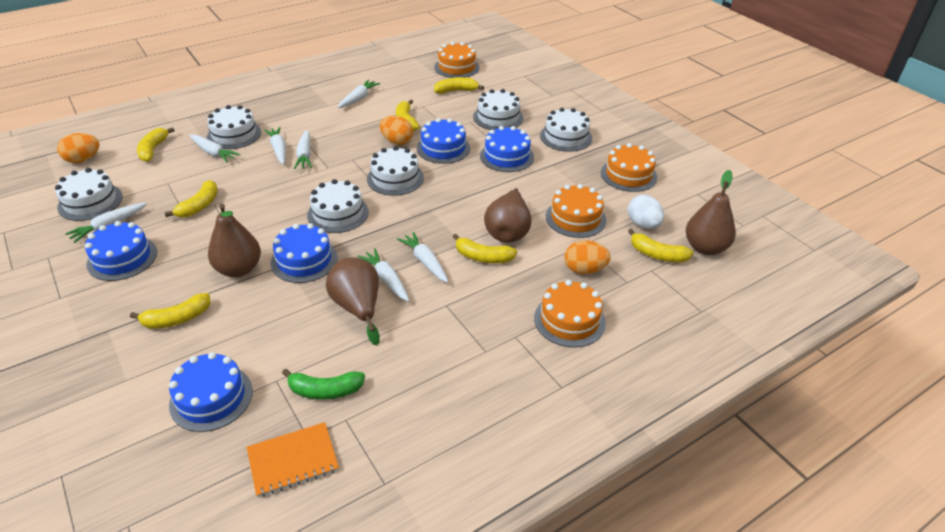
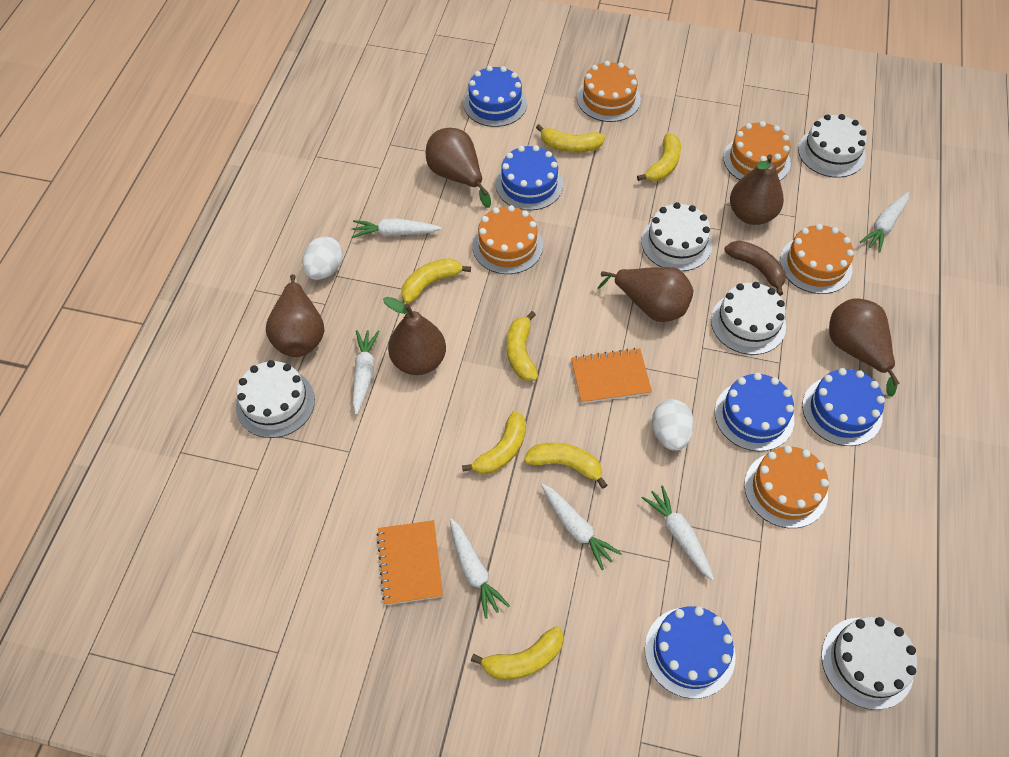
brown banana: none = 0 -> [725,241,786,296] = 1
brown pear: [208,204,261,277] [326,257,380,345] [484,188,532,243] [686,170,736,255] = 4 -> [266,274,324,357] [383,297,446,375] [426,128,491,208] [598,267,693,322] [730,154,784,225] [829,298,900,397] = 6
green banana: [282,369,365,400] = 1 -> none = 0
orange cake: [434,42,479,78] [534,280,606,347] [546,184,606,238] [601,143,657,192] = 4 -> [472,205,543,274] [577,61,641,122] [723,121,791,181] [744,446,829,528] [780,224,854,294] = 5
orange egg: [57,133,100,163] [380,116,413,145] [564,240,611,274] = 3 -> none = 0
orange notebook: [247,422,339,497] = 1 -> [377,520,443,605] [571,348,652,404] = 2
white cake: [55,168,123,221] [207,105,261,149] [307,179,369,233] [367,146,424,196] [473,89,523,130] [540,108,592,152] = 6 -> [236,360,315,438] [641,202,712,271] [711,282,786,355] [798,114,867,178] [821,617,917,710] = 5
white carrot: [65,203,147,243] [189,135,241,163] [264,127,286,164] [294,130,312,169] [338,79,381,108] [357,248,409,302] [397,232,448,283] = 7 -> [352,219,441,238] [353,330,380,415] [450,518,510,619] [541,484,622,570] [642,485,714,581] [860,192,909,253] = 6
white egg: [628,195,664,229] = 1 -> [302,236,343,280] [652,399,694,451] = 2

